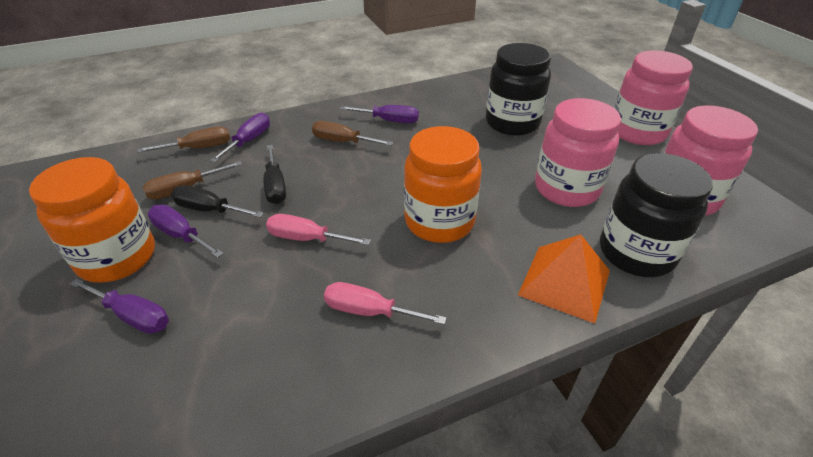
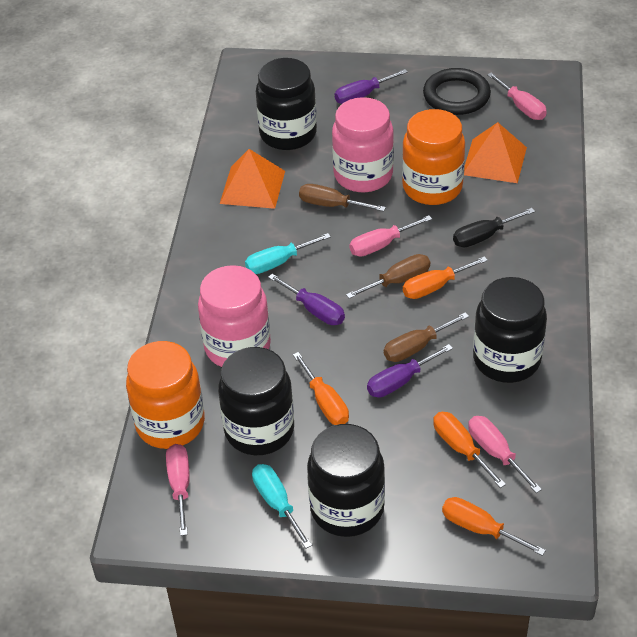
black jar: [486,43,551,136] [600,153,713,277] = 2 -> [218,347,294,455] [256,58,317,150] [307,424,385,537] [473,277,547,383] = 4
black ring: none = 0 -> [423,68,491,115] = 1
black screwdriver: [171,185,264,217] [264,145,286,204] = 2 -> [453,208,535,247] = 1
orange pyramid: [518,234,610,324] = 1 -> [220,149,285,209] [464,122,527,183] = 2
orange screwdriver: none = 0 -> [293,352,349,425] [403,256,488,299] [433,412,506,488] [442,497,546,556] = 4
pink jar: [535,98,621,207] [614,50,693,145] [664,105,758,216] = 3 -> [198,265,271,367] [332,97,394,192] = 2
pink screwdriver: [266,214,371,245] [324,282,447,325] = 2 -> [166,444,190,536] [349,215,432,256] [468,416,542,493] [487,72,547,120] = 4
purple screwdriver: [70,278,169,334] [148,205,224,258] [210,113,270,162] [340,105,419,123] = 4 -> [268,274,345,325] [335,69,408,104] [367,344,453,398] = 3
turquoise screwdriver: none = 0 -> [245,233,331,274] [252,464,312,549] = 2

